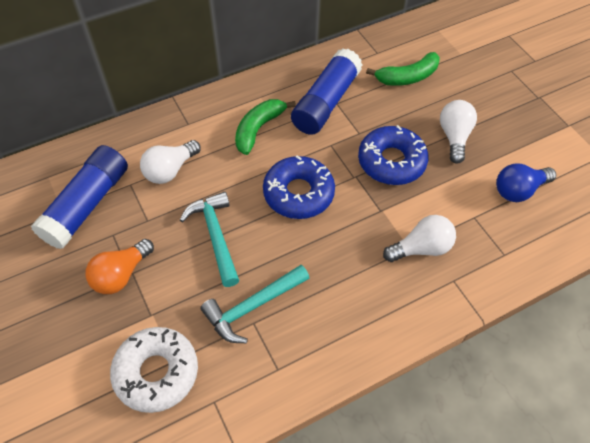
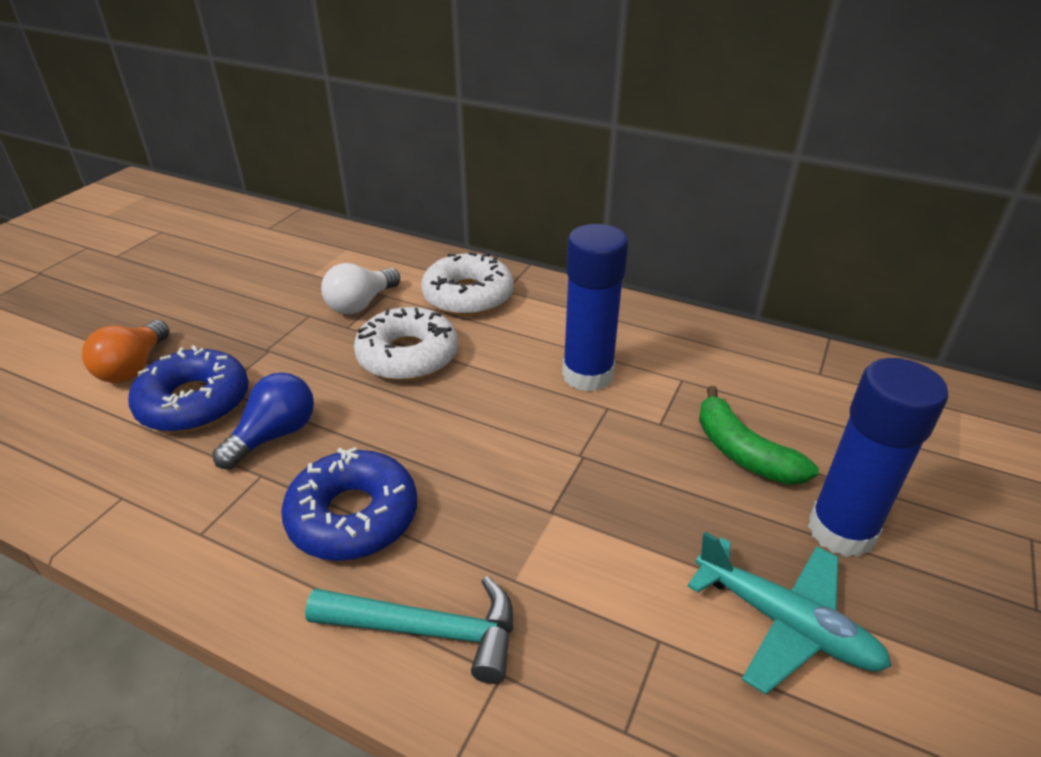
green banana: [235,99,296,155] [366,52,440,86] = 2 -> [699,386,819,485] = 1
turquoise hammer: [180,192,239,287] [200,265,309,343] = 2 -> [305,576,513,684] = 1
turquoise plane: none = 0 -> [687,532,892,695] = 1
white donut: [110,327,198,413] = 1 -> [354,307,458,381] [421,252,514,316] = 2
white light bulb: [140,140,201,184] [383,215,456,262] [440,100,477,164] = 3 -> [321,263,400,314] = 1

